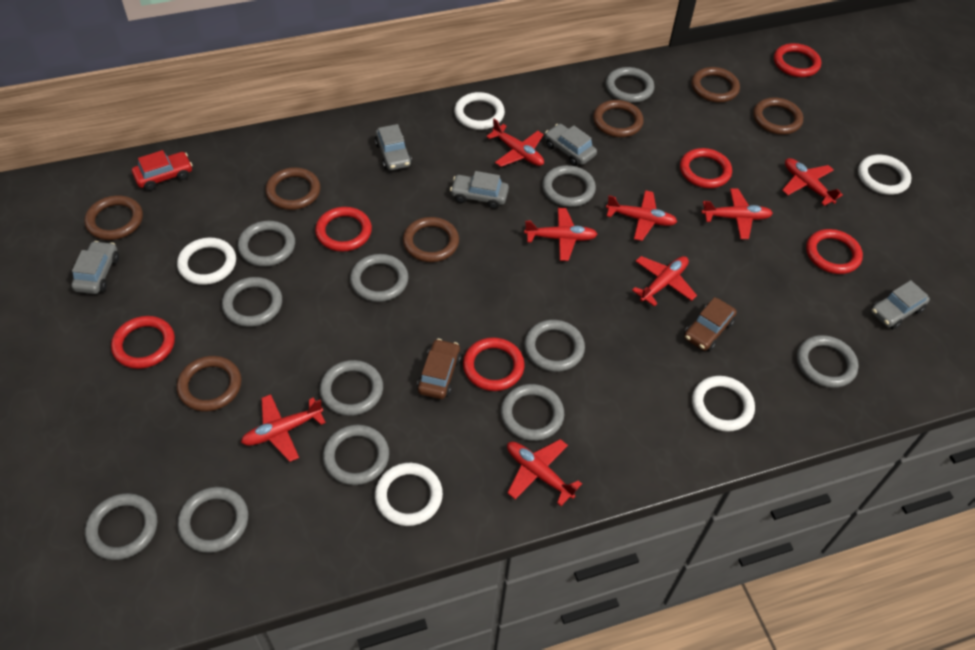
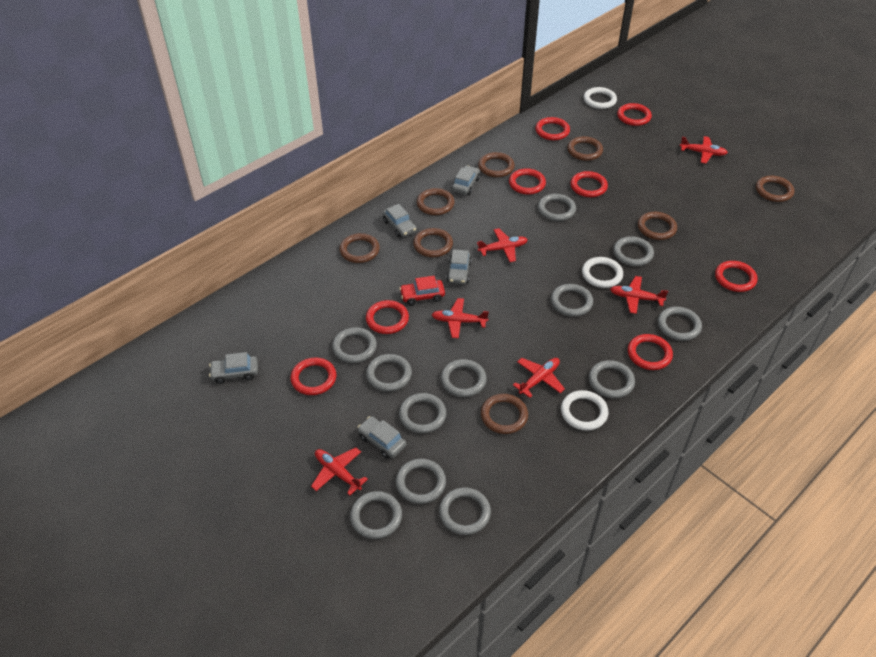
brown car: [417,339,461,399] [684,297,737,351] = 2 -> none = 0
brown ring: [84,195,143,240] [177,356,241,411] [265,167,320,210] [403,217,459,262] [593,100,644,137] [691,67,740,102] [753,97,803,135] = 7 -> [339,233,380,263] [413,228,453,257] [417,188,455,215] [478,152,515,177] [481,394,528,434] [567,136,603,161] [638,212,677,240] [756,176,794,202] = 8
red plane: [241,394,326,462] [486,119,544,167] [507,439,582,506] [524,208,598,261] [606,190,677,241] [632,256,697,307] [701,188,773,239] [782,158,843,206] = 8 -> [311,448,368,495] [432,298,489,338] [477,228,528,262] [513,358,565,398] [610,276,668,314] [680,136,728,164] = 6
red ring: [111,316,175,369] [315,207,372,252] [463,337,525,391] [680,148,732,188] [774,43,821,77] [806,229,863,274] = 6 -> [290,358,336,395] [366,300,409,334] [509,168,546,195] [535,117,570,140] [570,171,608,197] [617,103,652,126] [628,334,673,370] [715,261,758,292] = 8
white ring: [177,238,236,285] [375,463,443,526] [454,92,505,130] [692,376,755,432] [858,155,911,195] = 5 -> [561,390,608,430] [582,257,623,288] [583,87,617,109] = 3

